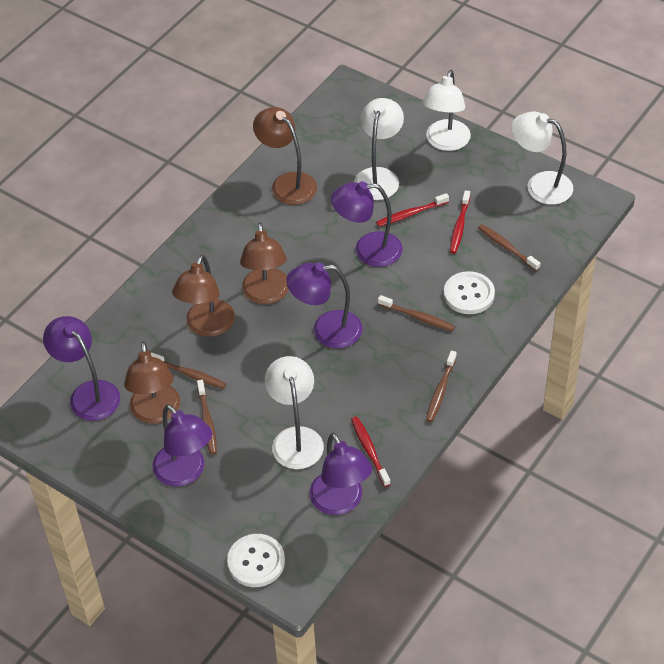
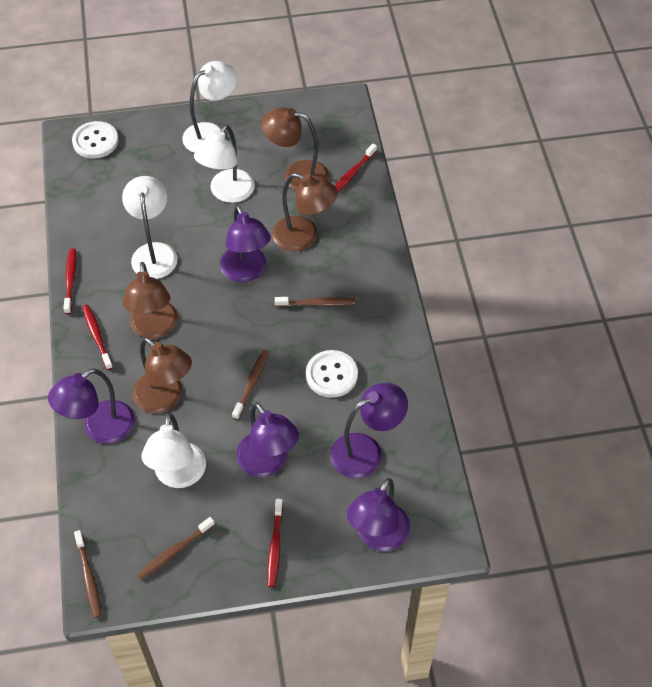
brown toothbrush: [151,352,226,389] [197,380,217,454] [378,295,455,331] [426,351,457,422] [478,224,540,271] = 5 -> [74,530,102,618] [137,517,215,580] [232,350,269,420] [275,297,355,307] = 4
red toothbrush: [351,416,390,487] [376,193,449,227] [450,190,470,254] = 3 -> [63,248,76,314] [82,305,113,370] [267,499,283,587] [335,144,377,192] = 4

